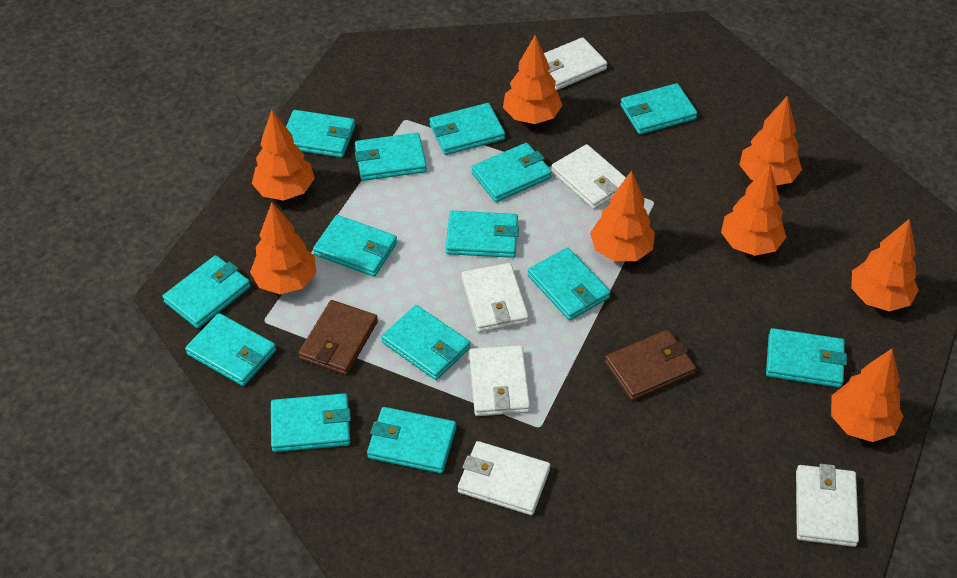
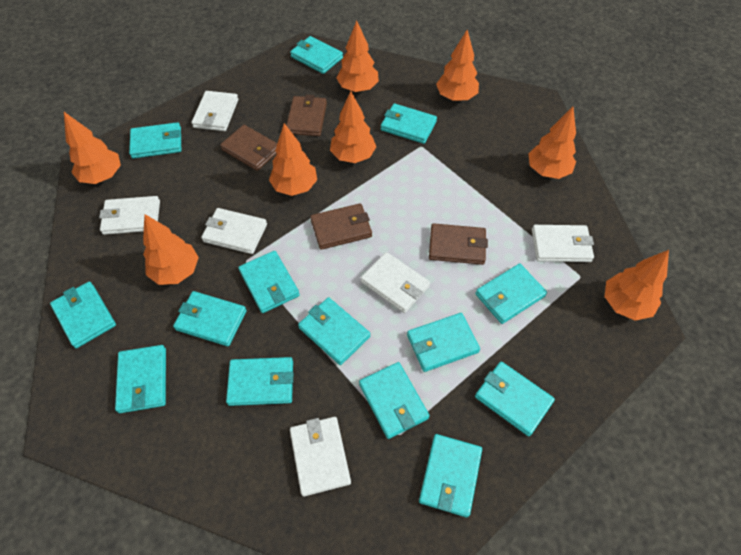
brown wallet: [298,300,378,375] [605,330,696,401] = 2 -> [220,125,277,171] [286,95,327,136] [310,203,372,250] [429,223,488,265] = 4

